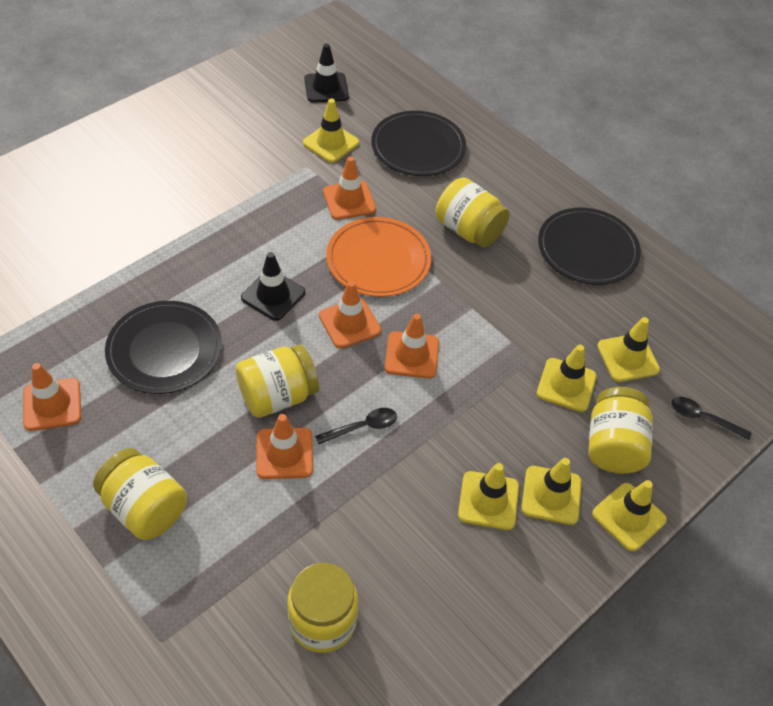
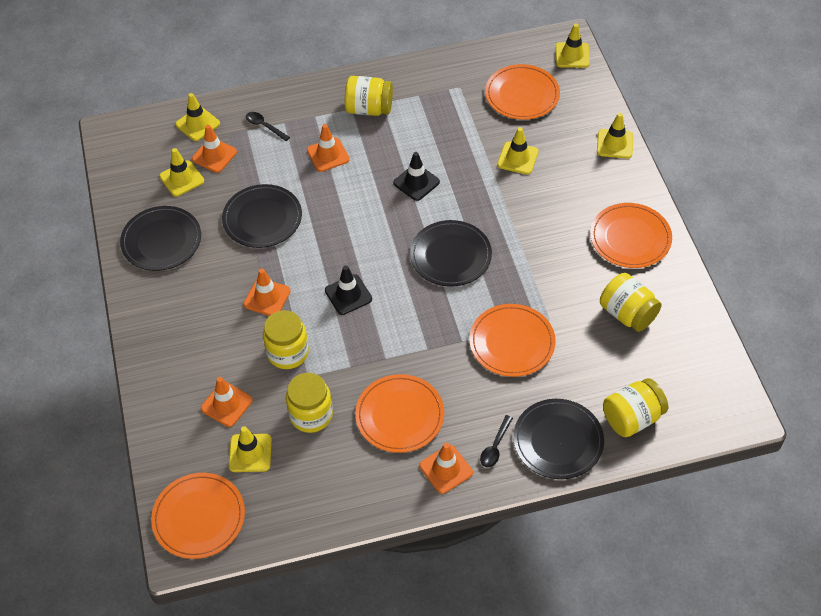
black plate: [105,301,222,394] [371,111,466,176] [538,208,641,285] = 3 -> [120,206,201,271] [222,184,302,248] [410,220,492,287] [513,399,604,479] = 4
orange plate: [326,217,431,297] = 1 -> [151,473,245,559] [355,374,444,453] [469,304,555,377] [485,64,560,120] [590,203,672,268] = 5

